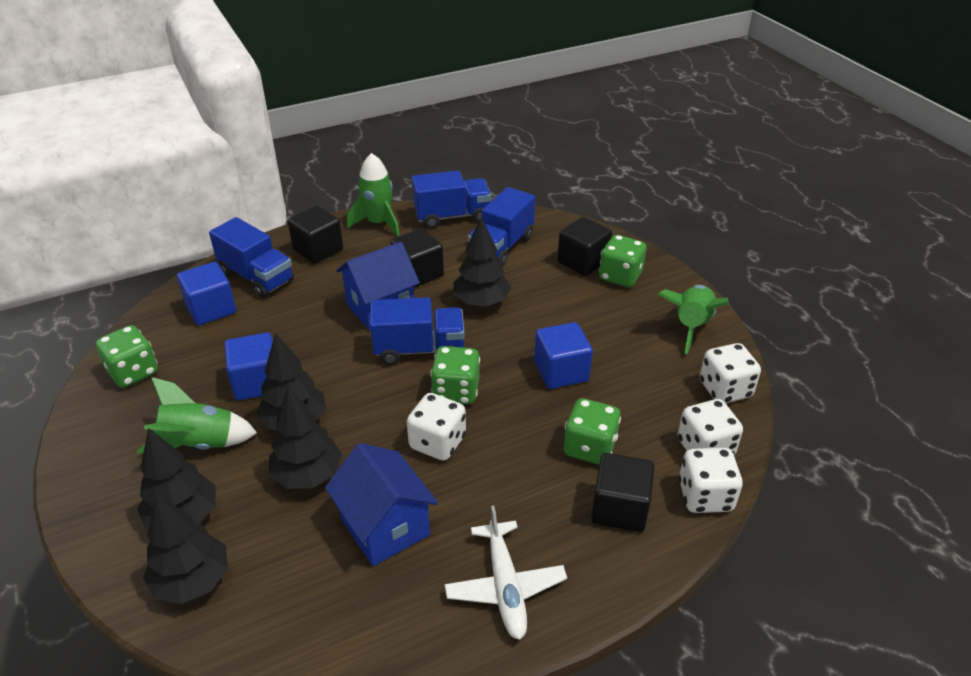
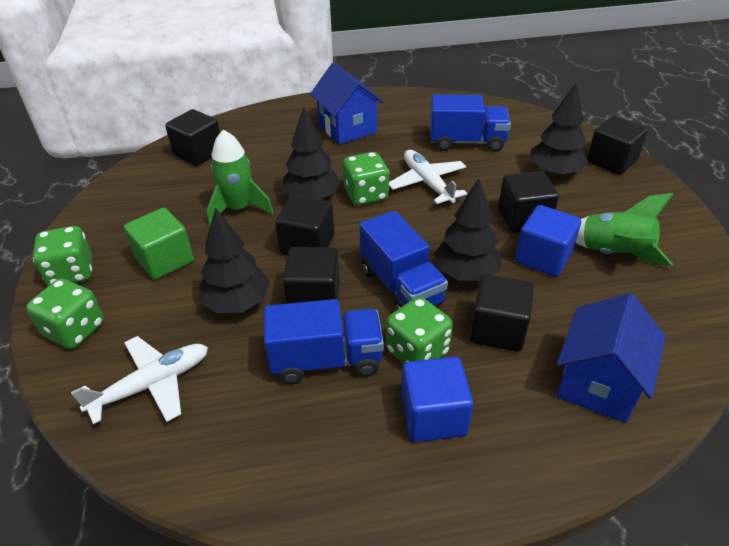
black cube: [288,206,343,264] [390,228,444,288] [557,217,612,276] [591,453,655,532] = 4 -> [165,109,220,166] [275,195,334,255] [283,247,340,304] [470,274,534,352] [498,171,559,233] [587,116,648,175] = 6
black tree: [137,428,216,529] [143,494,228,604] [256,333,326,430] [269,386,342,489] [454,217,511,307] = 5 -> [199,207,270,313] [282,107,341,199] [434,178,501,281] [530,83,588,177] = 4
blue cube: [177,262,236,325] [224,333,273,400] [534,322,593,389] = 3 -> [401,357,473,442] [515,205,581,277] = 2
blue truck: [209,217,294,298] [370,297,465,365] [412,171,491,229] [468,187,535,266] = 4 -> [264,299,384,384] [359,211,448,311] [430,94,511,152] = 3
green cube: none = 0 -> [124,208,194,280] = 1
green rocket: [137,377,257,453] [347,153,400,237] [658,285,729,354] = 3 -> [207,130,274,226] [576,193,673,266] = 2
white dice: [407,393,466,461] [678,399,743,455] [678,448,742,513] [700,343,761,403] = 4 -> none = 0
white plane: [445,505,567,640] = 1 -> [71,336,208,424] [389,150,467,204] = 2

